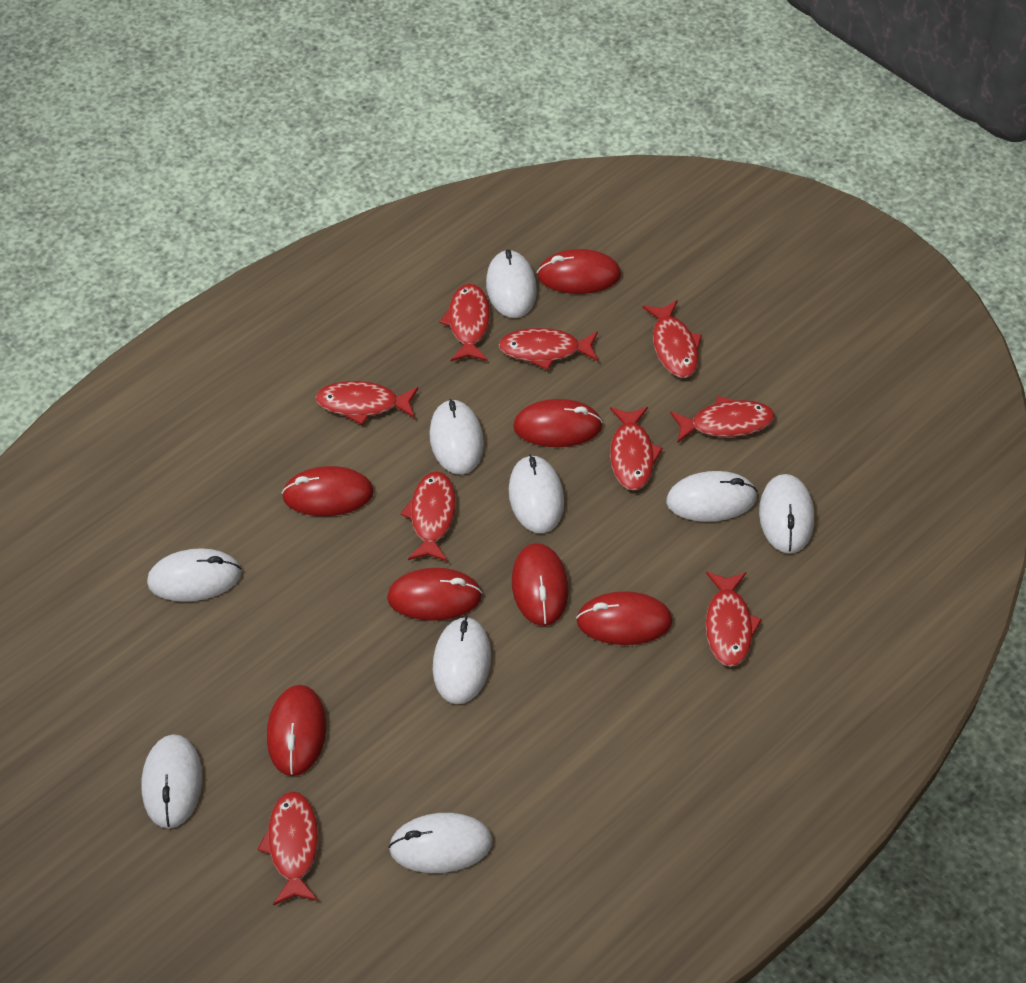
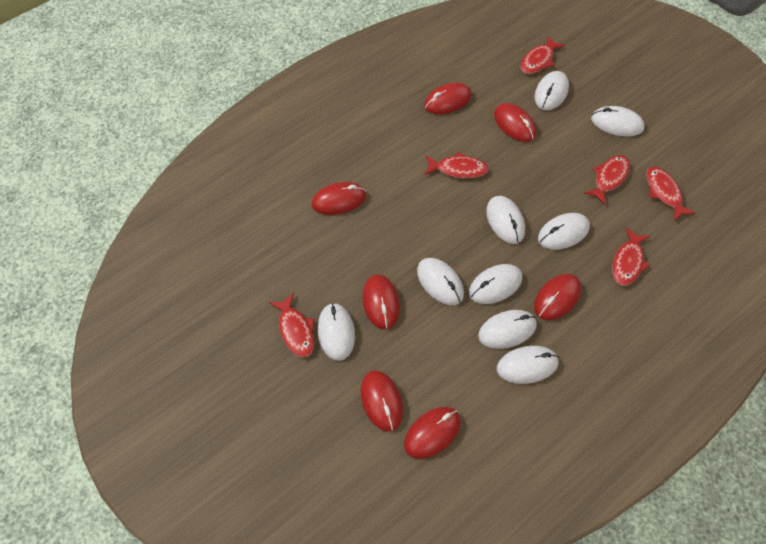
red fish: [257,791,318,905] [315,381,418,425] [400,471,456,562] [439,284,490,361] [498,328,598,370] [610,407,663,490] [642,300,702,378] [670,396,775,442] [706,572,762,667] = 9 -> [270,293,314,357] [425,152,489,178] [520,36,565,74] [584,155,630,205] [612,228,650,286] [646,167,695,221] = 6

